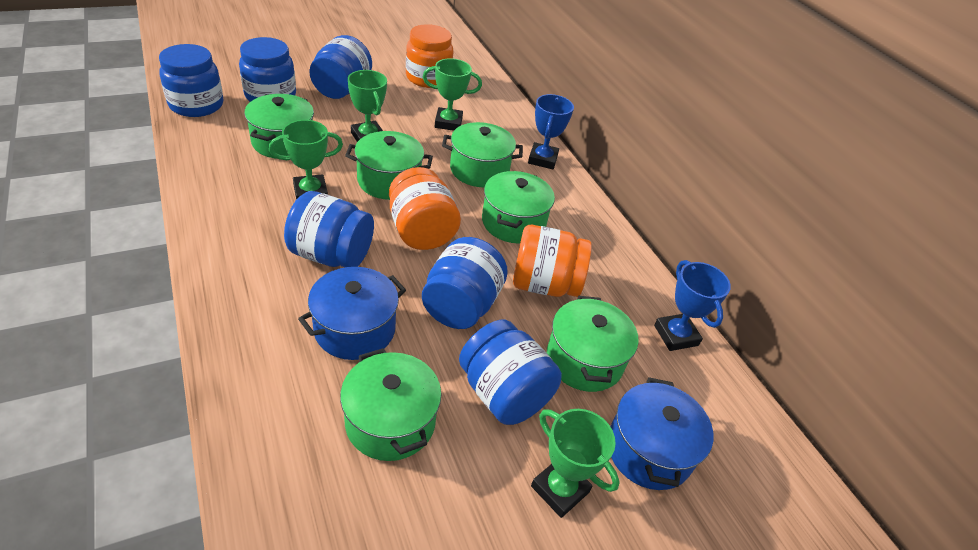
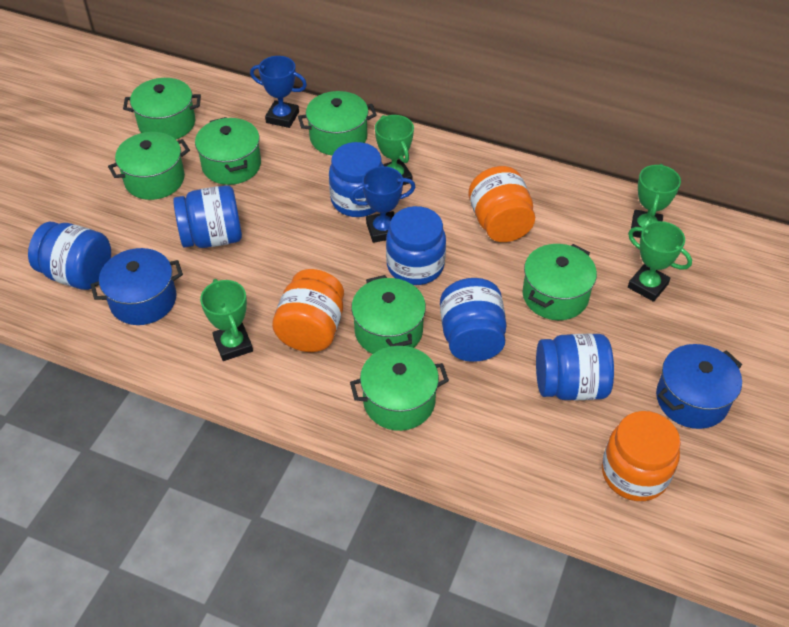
green pot: [244,94,314,159] [340,348,442,461] [345,131,433,200] [442,122,523,187] [482,171,555,243] [547,296,639,392] = 6 -> [108,132,190,200] [123,78,201,139] [195,117,261,185] [298,91,377,155] [350,346,449,431] [351,275,426,354] [523,244,597,320] = 7

